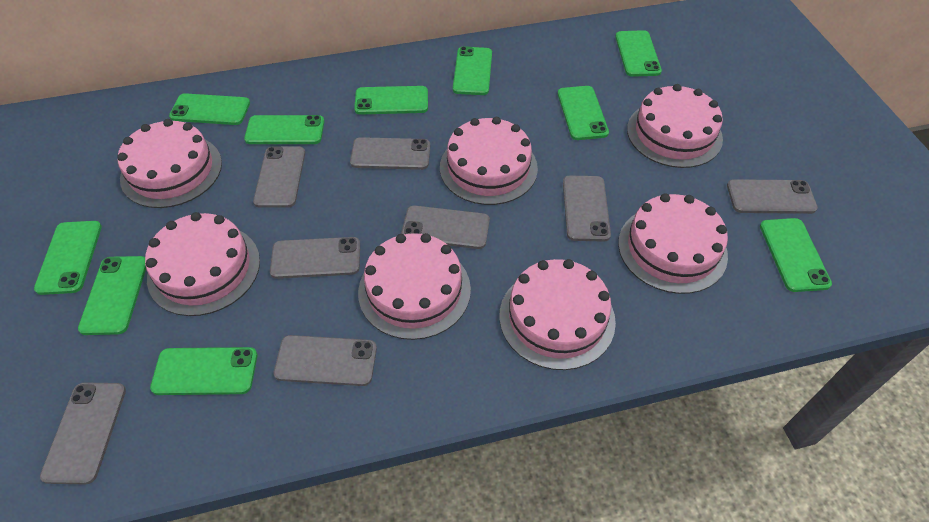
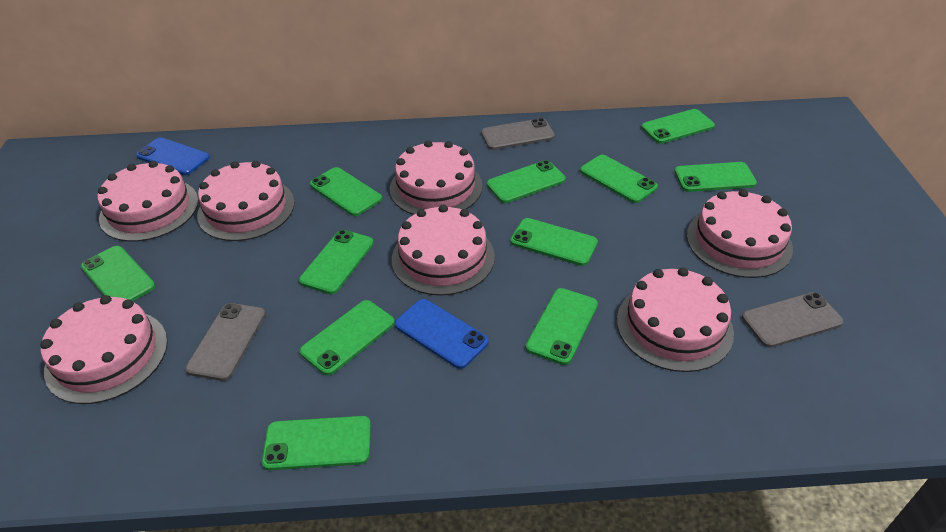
blue phone: none = 0 -> [136,137,210,175] [395,299,489,369] = 2
green phone: [34,221,102,295] [78,256,146,335] [150,347,257,395] [169,93,250,125] [244,115,324,144] [354,86,428,115] [453,46,492,95] [558,86,609,140] [615,30,662,77] [760,218,832,292] = 10 -> [81,246,155,301] [262,416,371,470] [299,230,374,294] [300,300,395,375] [310,167,382,216] [487,160,566,203] [510,218,598,266] [526,288,598,365] [580,155,658,203] [641,109,715,144] [674,162,757,192] = 11
grey phone: [40,382,126,484] [253,146,305,208] [270,237,360,279] [273,335,377,386] [350,137,430,170] [401,206,490,249] [563,176,611,241] [727,179,818,214] = 8 -> [185,303,266,381] [481,118,555,150] [742,292,844,348] = 3

